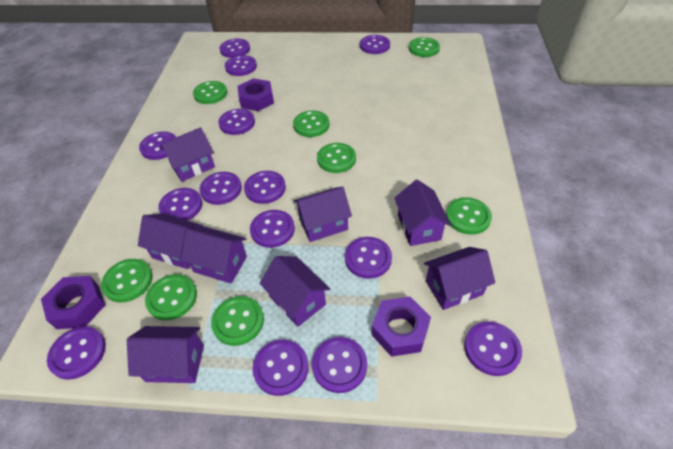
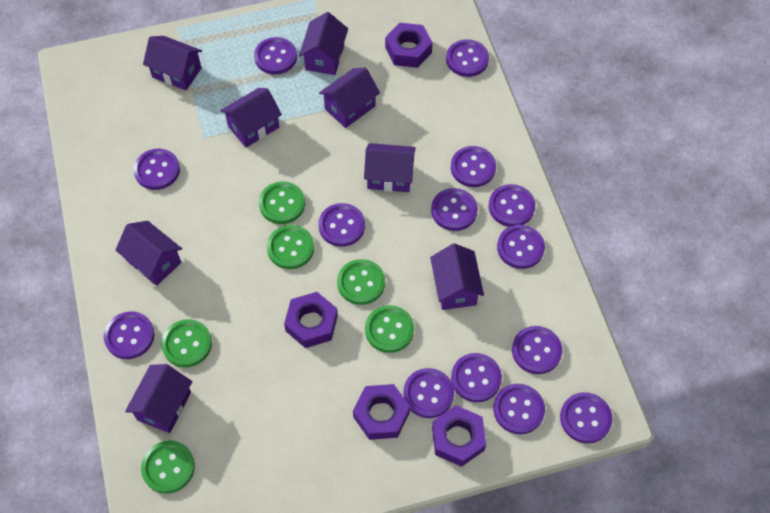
green button: [101,259,153,303] [145,274,197,320] [193,81,227,104] [211,296,264,346] [293,111,330,137] [317,143,356,173] [409,37,440,57] [446,197,492,235] = 8 -> [141,440,195,494] [161,319,212,367] [259,181,305,224] [267,225,314,269] [337,259,385,305] [365,305,414,353] = 6
purple nut: [41,276,105,329] [238,78,274,111] [371,297,431,357] = 3 -> [284,292,338,348] [353,384,410,440] [385,23,433,68] [432,405,486,467] = 4

